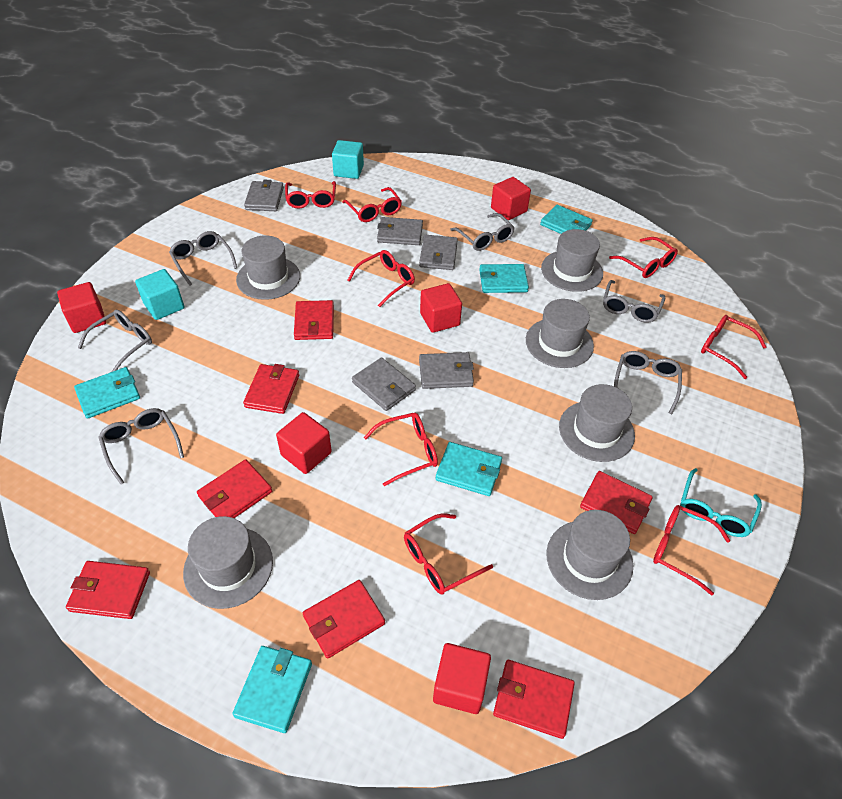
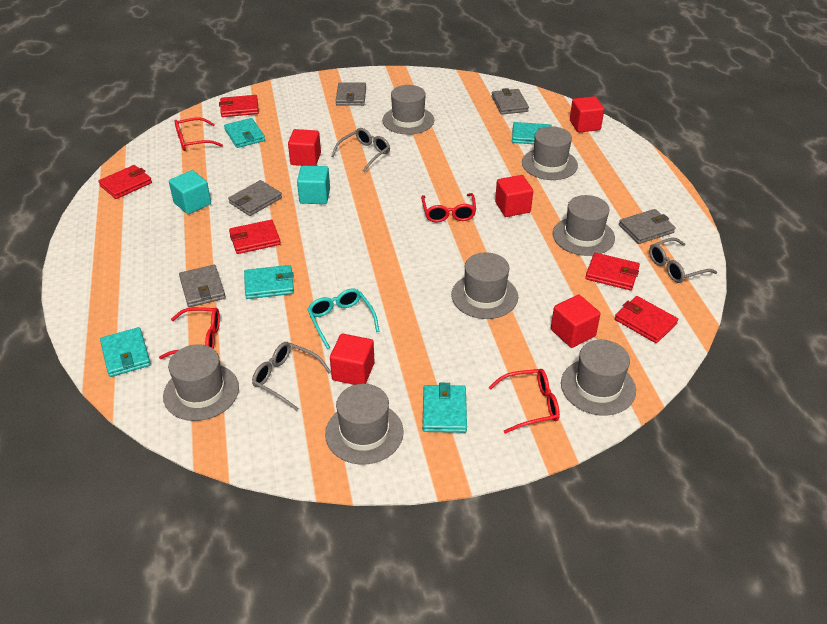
grey glasses: [78,310,152,372] [98,408,184,485] [169,231,237,286] [450,213,515,251] [603,280,665,323] [614,351,682,414] = 6 -> [252,342,331,411] [331,128,390,172] [649,238,717,283] = 3
grey hat: [183,516,273,609] [236,235,300,300] [526,299,594,368] [541,229,603,292] [546,510,633,600] [559,384,635,462] = 6 -> [163,344,239,421] [325,384,403,465] [382,85,434,135] [451,252,518,319] [522,126,578,180] [553,195,615,256] [561,340,636,416] = 7
red glasses: [285,181,336,208] [343,187,402,222] [347,250,415,307] [364,413,438,486] [404,513,493,594] [609,237,678,278] [653,505,731,595] [701,315,766,379] = 8 -> [159,307,220,359] [175,117,223,151] [421,193,476,222] [489,369,560,434] = 4
red wallet: [66,561,150,619] [197,459,272,518] [243,364,299,414] [294,300,334,340] [303,580,385,659] [493,660,575,739] [580,471,653,534] = 7 -> [98,165,152,199] [219,95,259,117] [229,220,281,254] [585,253,640,290] [615,296,678,343] = 5

